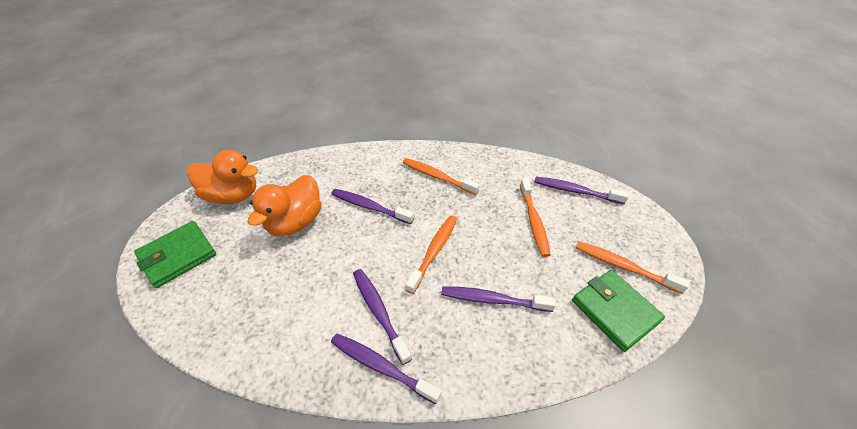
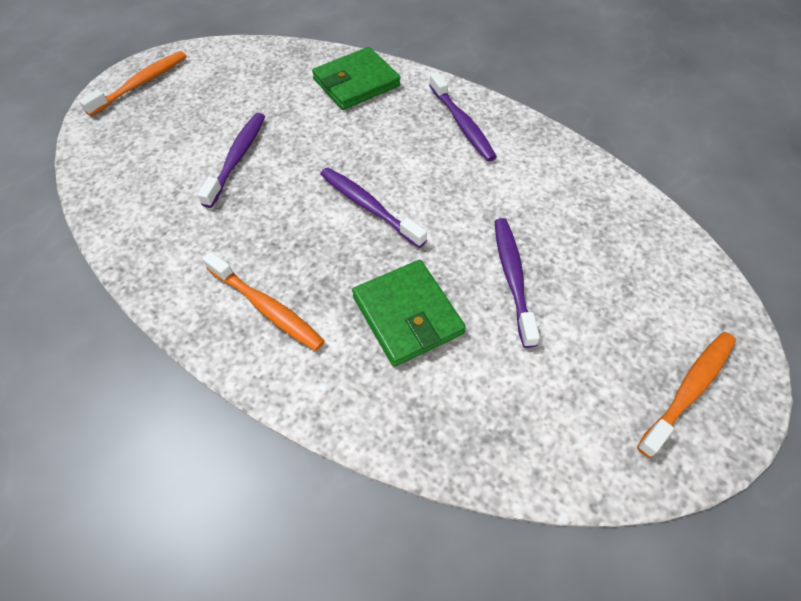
orange duck: [187,150,258,204] [248,175,322,236] = 2 -> none = 0
orange toothbrush: [403,158,480,195] [405,215,457,294] [520,178,550,257] [576,241,690,294] = 4 -> [79,51,186,116] [202,252,325,351] [637,332,736,458] = 3
purple toothbrush: [331,189,414,224] [331,334,441,404] [353,269,412,365] [441,286,556,312] [535,177,629,204] = 5 -> [197,113,265,208] [320,167,427,248] [429,72,497,162] [495,218,540,348] = 4

